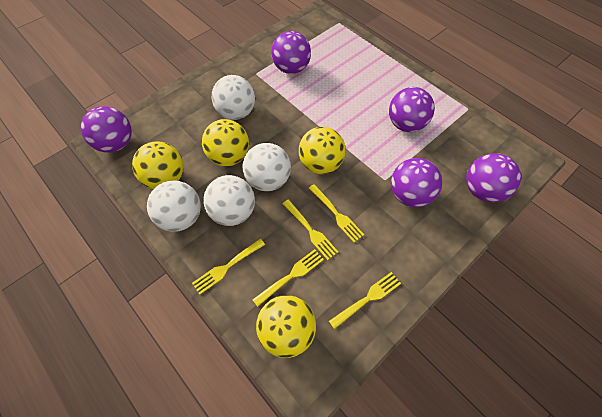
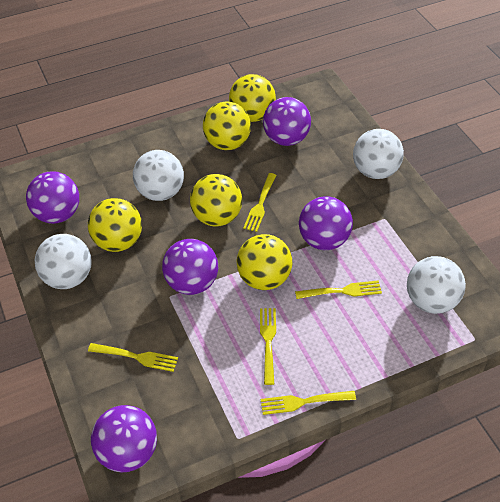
yellow ball: [132,141,184,189] [202,119,249,166] [256,295,316,358] [299,127,346,174] = 4 -> [88,198,142,252] [190,174,242,227] [203,102,251,150] [229,74,276,122] [236,234,292,290] = 5

